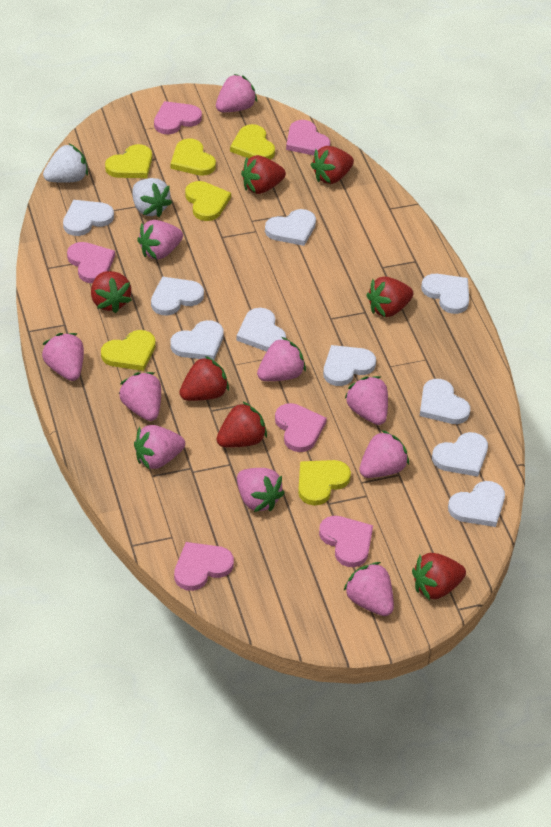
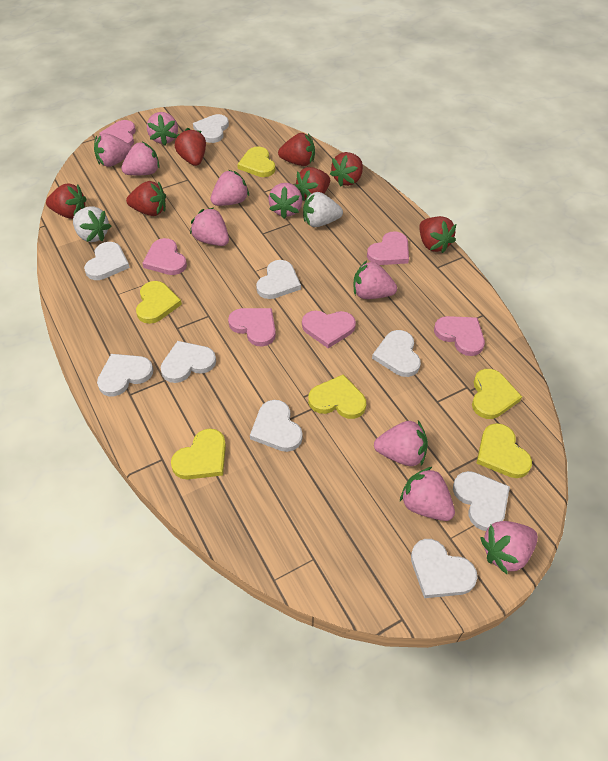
white heart: [63,200,114,236] [151,276,204,316] [170,320,224,360] [236,308,286,351] [265,209,316,246] [323,345,376,386] [420,379,470,424] [421,274,469,314] [432,432,488,477] [448,481,505,527] = 10 -> [84,242,130,280] [97,354,153,396] [160,341,216,383] [193,114,229,143] [250,400,303,452] [256,260,301,299] [372,330,421,377] [411,539,477,598] [453,471,510,531] = 9

